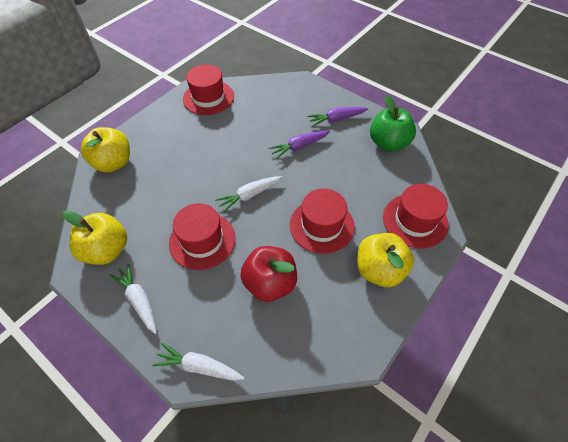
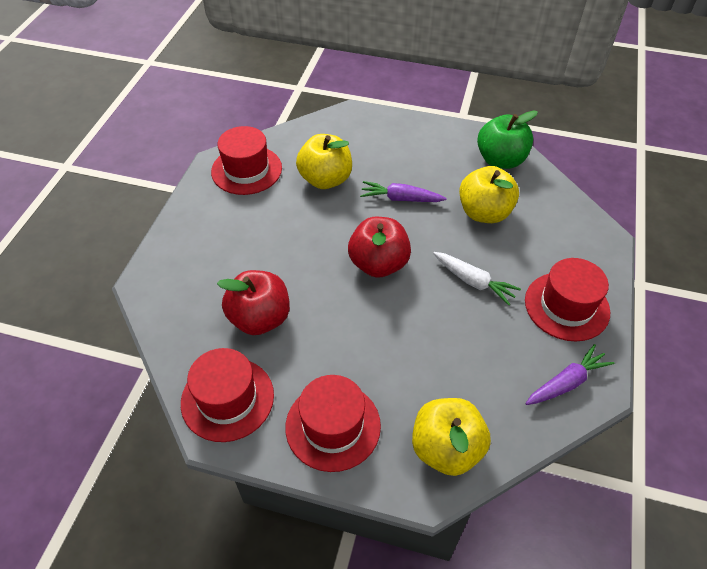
red apple: [240,246,297,302] = 1 -> [217,270,290,335] [348,217,411,278] = 2
white carrot: [110,264,157,334] [152,343,244,381] [215,176,282,213] = 3 -> [433,252,521,305] = 1

